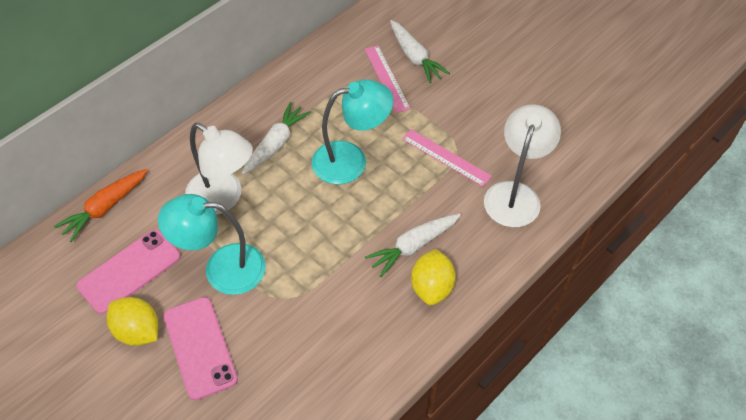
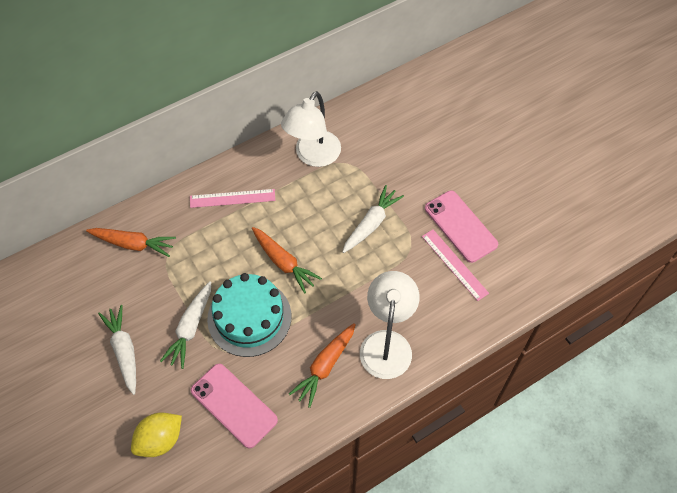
orange carrot: [54,169,148,242] = 1 -> [86,228,176,257] [252,227,322,294] [289,323,356,408] = 3
turquoise cake: none = 0 -> [207,273,291,357] = 1
turquoise lamp: [158,194,266,295] [311,79,393,185] = 2 -> none = 0
yellow lemon: [107,297,158,346] [411,249,456,305] = 2 -> [131,413,182,457] = 1

